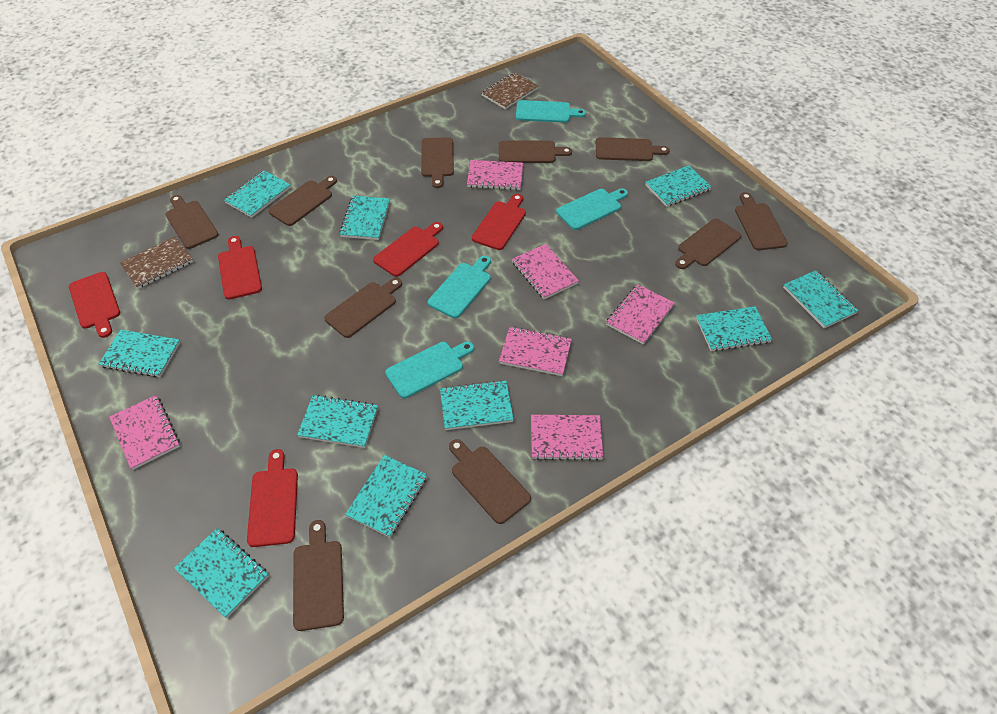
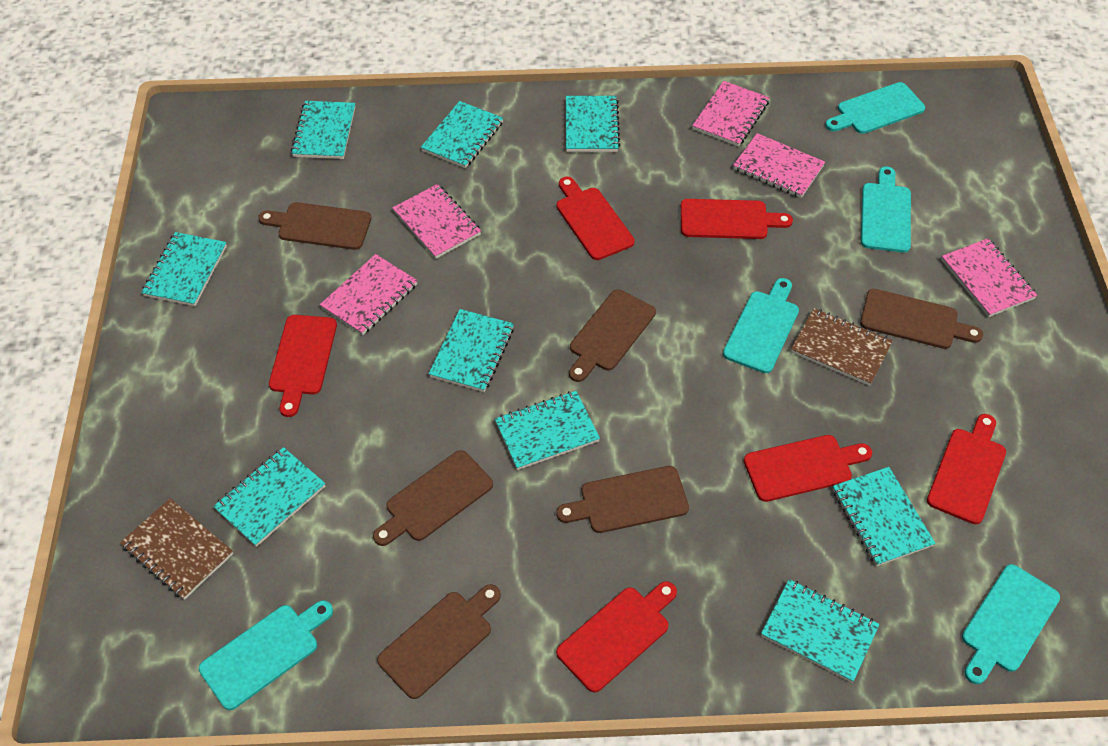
brown cutting board: [165,195,219,249] [268,176,337,226] [293,520,344,631] [324,278,402,338] [421,137,454,188] [449,439,531,524] [499,140,572,163] [596,137,670,161] [675,219,741,269] [735,192,787,250] = 10 -> [258,202,371,250] [373,450,493,546] [377,584,501,699] [556,466,689,533] [569,289,656,382] [860,289,983,349] = 6
pink notebook: [109,395,180,470] [467,160,523,190] [499,327,572,376] [512,244,579,299] [531,415,603,461] [606,284,675,344] = 6 -> [320,254,418,335] [392,184,481,259] [692,81,770,147] [733,133,825,198] [941,238,1037,317] = 5
red cutting board: [69,272,120,338] [218,236,262,300] [247,449,298,547] [373,222,443,277] [472,194,526,250] = 5 -> [269,315,337,417] [556,581,677,692] [557,177,635,260] [681,199,793,239] [744,435,872,502] [927,414,1006,524] = 6
turquoise cutting board: [385,341,474,398] [428,256,491,318] [516,100,586,123] [556,188,628,230] = 4 -> [199,600,333,710] [723,278,799,373] [825,82,925,134] [861,166,911,253] [962,564,1060,684] = 5
turquoise notebook: [98,330,180,377] [174,528,269,618] [224,171,291,218] [297,395,378,448] [339,196,390,240] [345,455,427,537] [440,380,514,430] [645,165,711,207] [696,306,772,352] [783,270,858,328] = 10 -> [141,232,227,306] [213,447,325,547] [291,101,355,159] [421,101,503,168] [429,309,514,392] [495,391,600,470] [566,96,620,152] [761,579,880,683] [833,467,935,566] = 9

